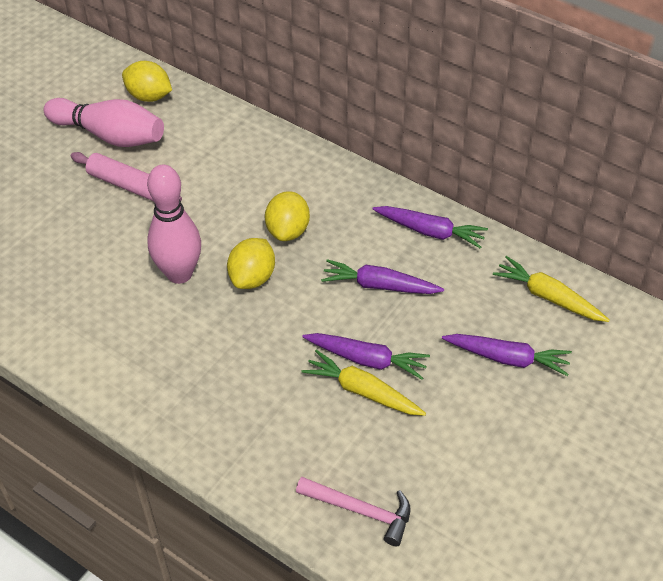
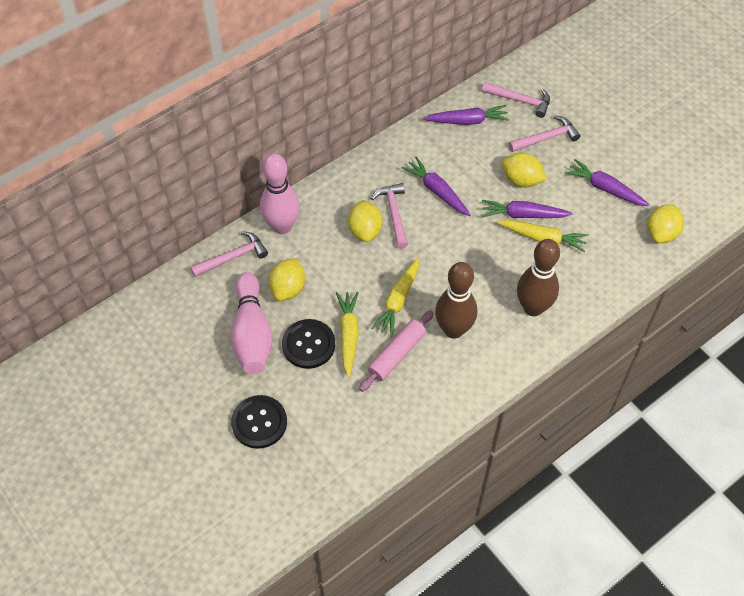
black button: none = 0 -> [231,395,287,449] [282,319,335,369] = 2
brown bowling pin: none = 0 -> [435,262,477,339] [517,239,560,316] = 2
pink hammer: [296,477,410,546] = 1 -> [191,231,268,277] [371,183,408,249] [482,82,550,118] [509,116,580,152] = 4
yellow carrot: [302,350,426,416] [493,256,610,322] = 2 -> [336,291,359,377] [371,258,419,336] [497,220,589,252] = 3
yellow lemon: [122,61,172,102] [227,238,275,289] [265,191,310,241] = 3 -> [269,258,305,301] [348,200,383,242] [502,153,547,187] [648,204,684,243] = 4

